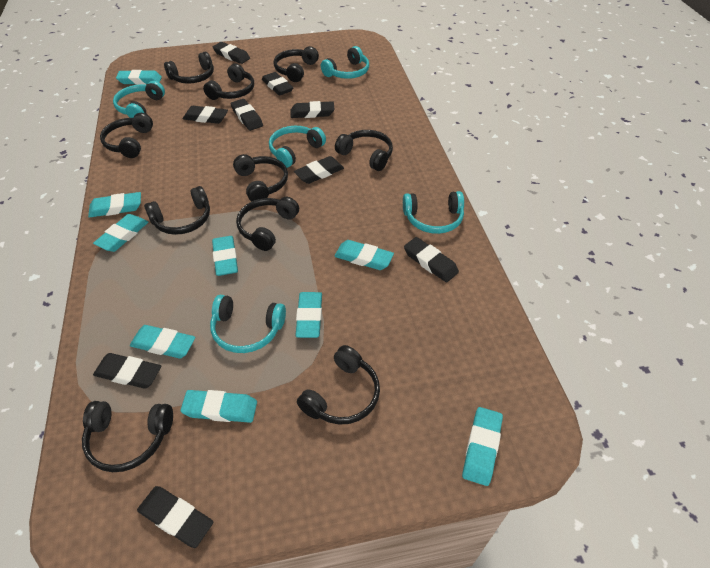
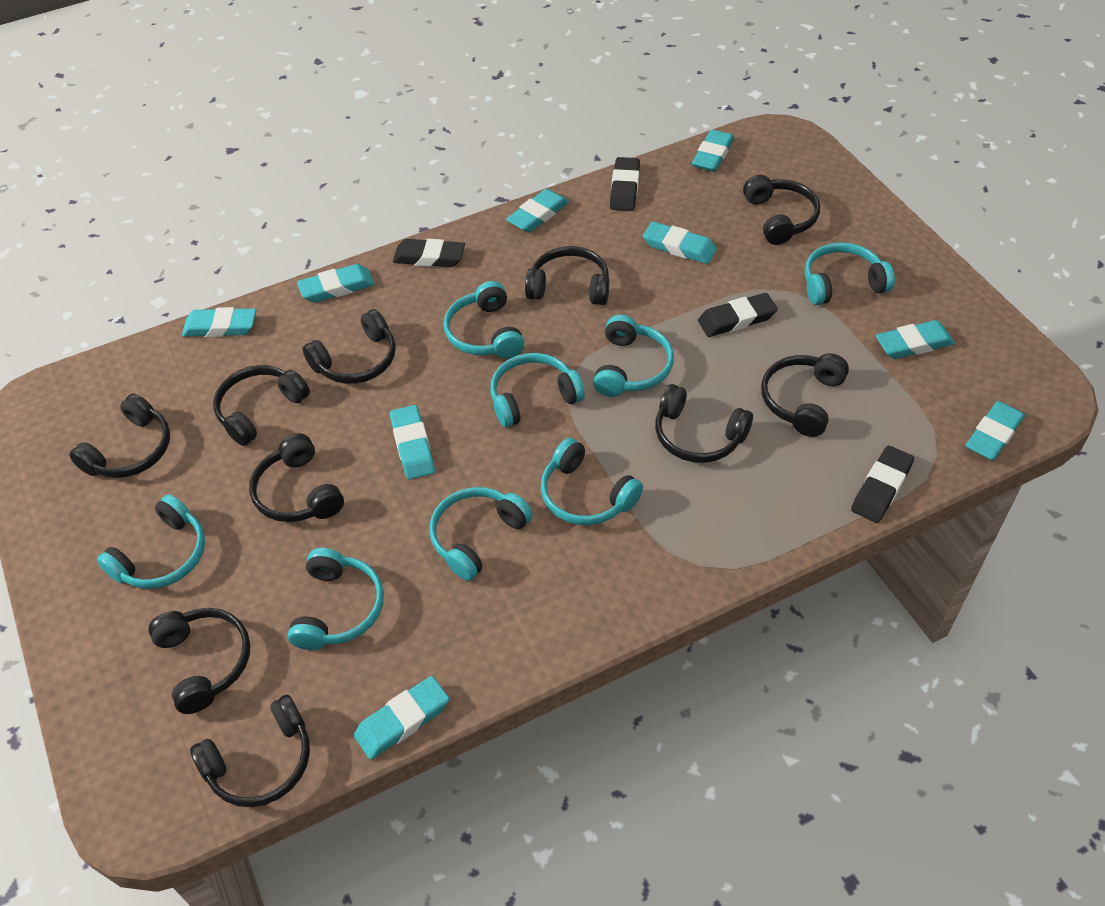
black eraser: [93,353,161,389] [137,486,213,548] [183,106,228,124] [213,42,250,64] [231,99,263,131] [262,72,294,95] [290,101,335,118] [294,156,344,184] [404,237,459,283] = 9 -> [393,239,465,267] [610,157,640,211] [698,293,777,337] [851,446,914,523] = 4
turquoise headphones: [113,81,165,118] [210,295,286,353] [269,126,326,168] [321,46,369,79] [403,191,464,234] = 5 -> [97,494,205,589] [288,548,384,650] [429,487,533,581] [444,281,524,358] [490,353,585,428] [541,438,643,525] [593,315,674,397] [805,242,895,305] = 8

